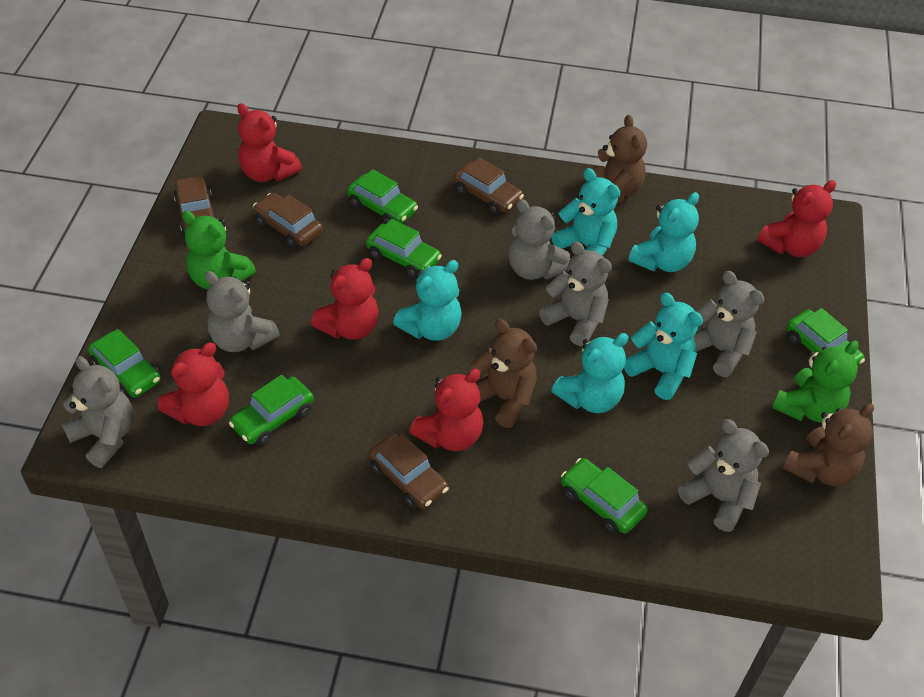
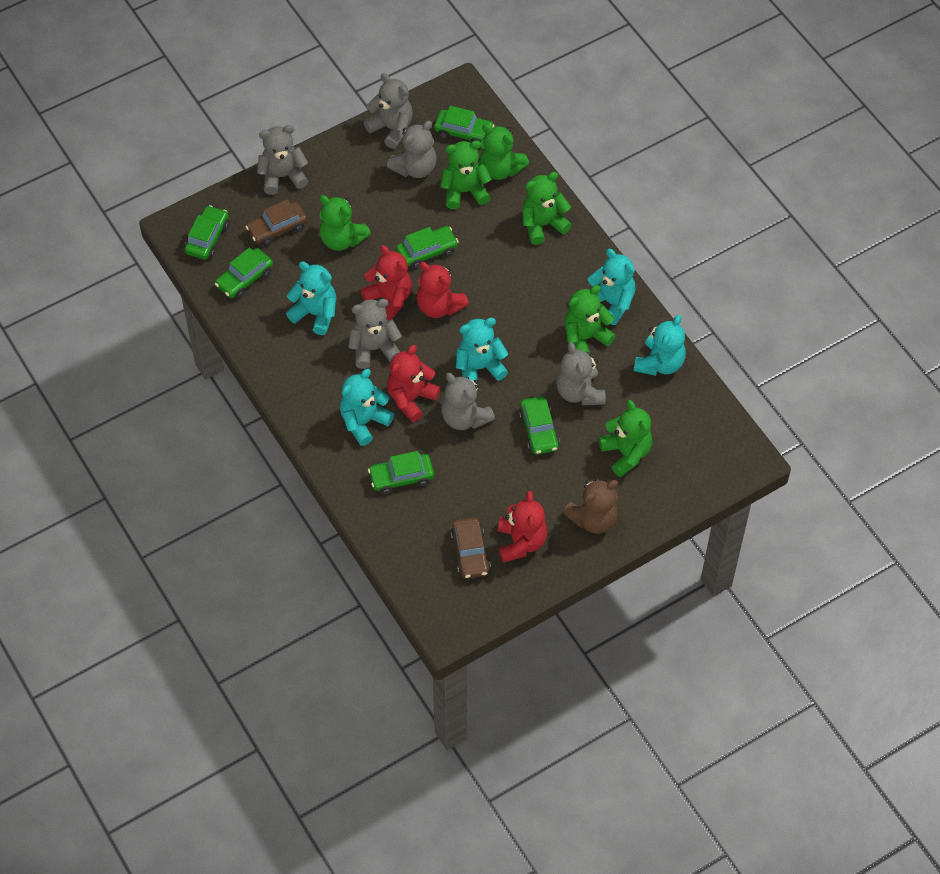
brown car: [174,176,218,236] [253,193,323,248] [369,433,449,509] [453,157,524,215] = 4 -> [246,199,307,246] [451,517,491,579] = 2
brown teddy bear: [471,319,537,428] [589,115,647,204] [783,403,874,486] = 3 -> [563,479,618,534] = 1
green teddy bear: [182,211,256,290] [772,341,859,423] = 2 -> [319,195,371,251] [440,141,492,209] [480,124,529,180] [522,172,572,245] [564,285,616,353] [599,400,652,477] = 6
red teddy bear: [158,342,229,426] [237,104,302,182] [311,258,379,339] [409,369,483,451] [757,180,836,257] = 5 -> [361,245,412,321] [387,345,440,422] [417,262,469,318] [498,491,548,563] = 4

